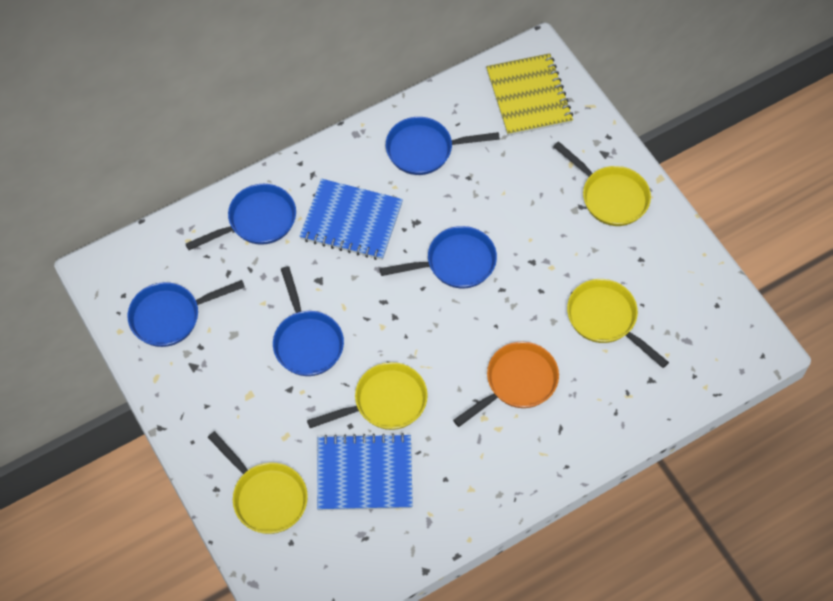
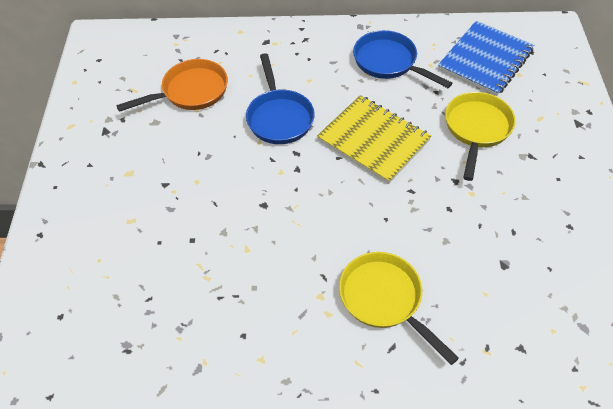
blue notebook: [299,179,403,260] [317,433,413,511] = 2 -> [438,21,534,96] = 1
blue pan: [128,280,245,347] [186,184,296,250] [273,266,344,376] [380,226,497,288] [386,117,500,175] = 5 -> [246,53,315,144] [353,30,452,88] = 2
yellow pan: [208,431,308,534] [307,362,428,430] [553,141,651,226] [567,279,669,368] = 4 -> [339,252,459,365] [445,92,516,181] = 2

